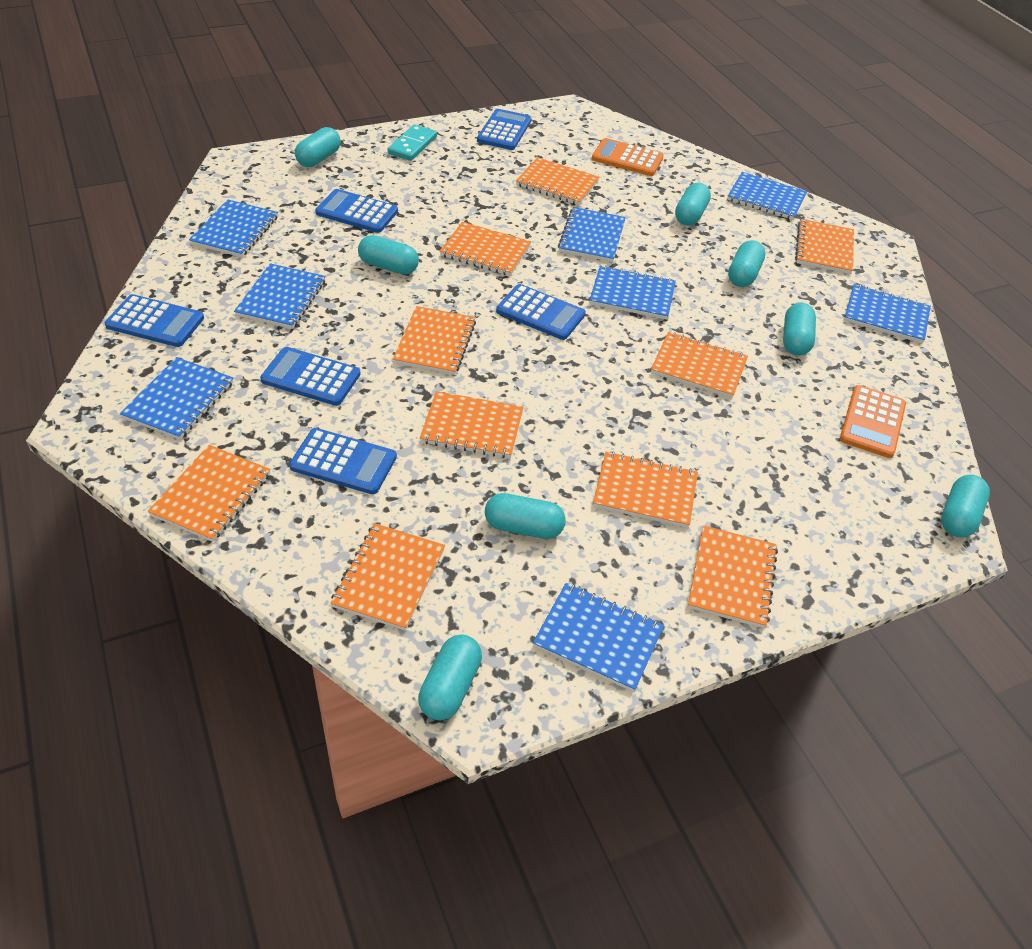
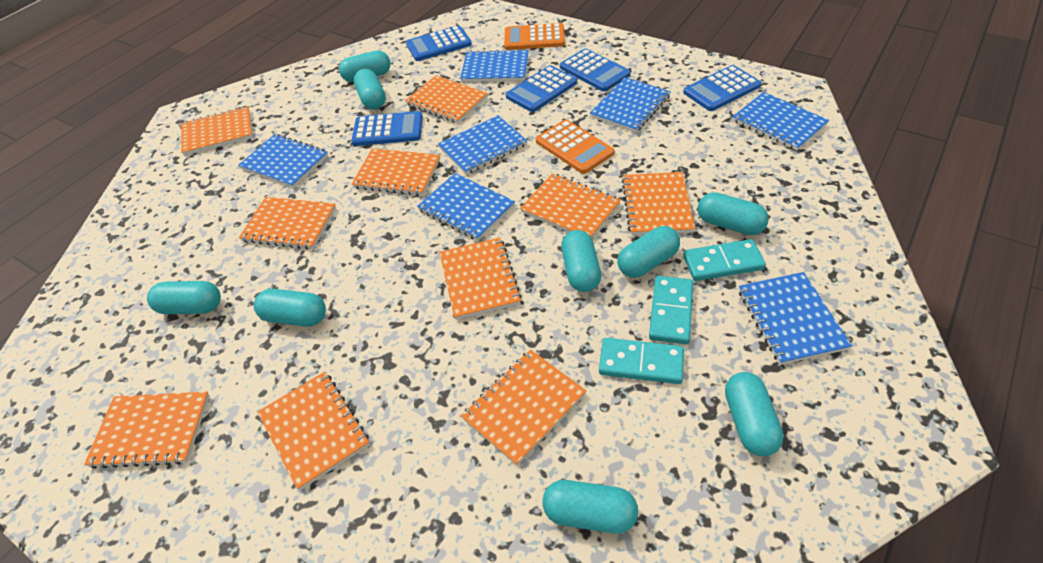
blue calculator: [105,294,204,347] [260,347,361,406] [289,428,397,494] [315,189,398,233] [477,109,532,150] [496,284,586,340] = 6 -> [351,111,423,146] [406,25,472,61] [506,65,577,112] [560,48,631,92] [683,65,761,111] = 5
blue notebook: [120,357,233,440] [189,199,278,257] [234,263,326,329] [533,583,664,692] [558,207,626,262] [590,265,676,320] [727,172,807,220] [844,284,931,343] = 8 -> [239,134,328,188] [417,173,515,241] [438,115,527,175] [460,49,528,82] [590,77,671,133] [732,92,829,151] [739,272,852,365] = 7
turquoise capsule: [295,127,341,167] [358,235,419,275] [418,634,482,721] [485,493,566,539] [675,183,711,226] [728,240,766,287] [783,303,816,356] [941,475,990,537] = 8 -> [147,281,221,314] [254,289,326,327] [339,50,391,82] [354,69,386,109] [543,480,638,534] [561,230,601,292] [617,226,680,278] [698,192,769,235] [725,372,784,456] = 9
turquoise domino: [388,124,437,161] = 1 -> [599,338,684,384] [649,276,693,344] [683,239,766,281] = 3

